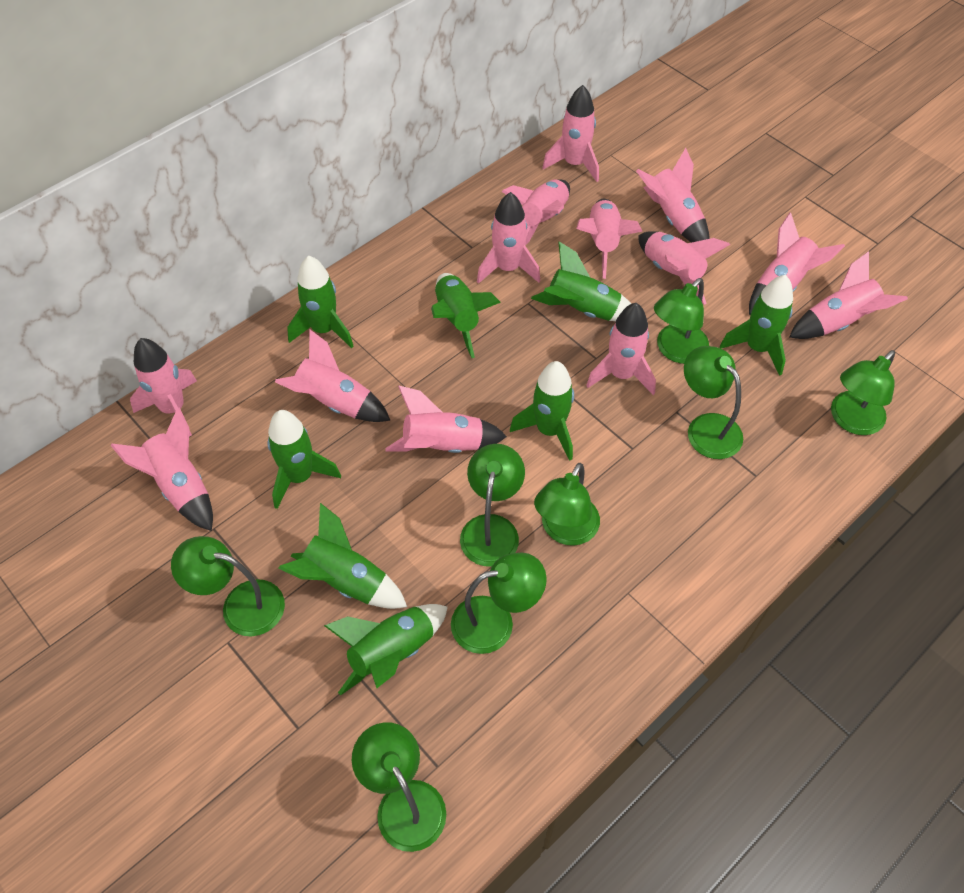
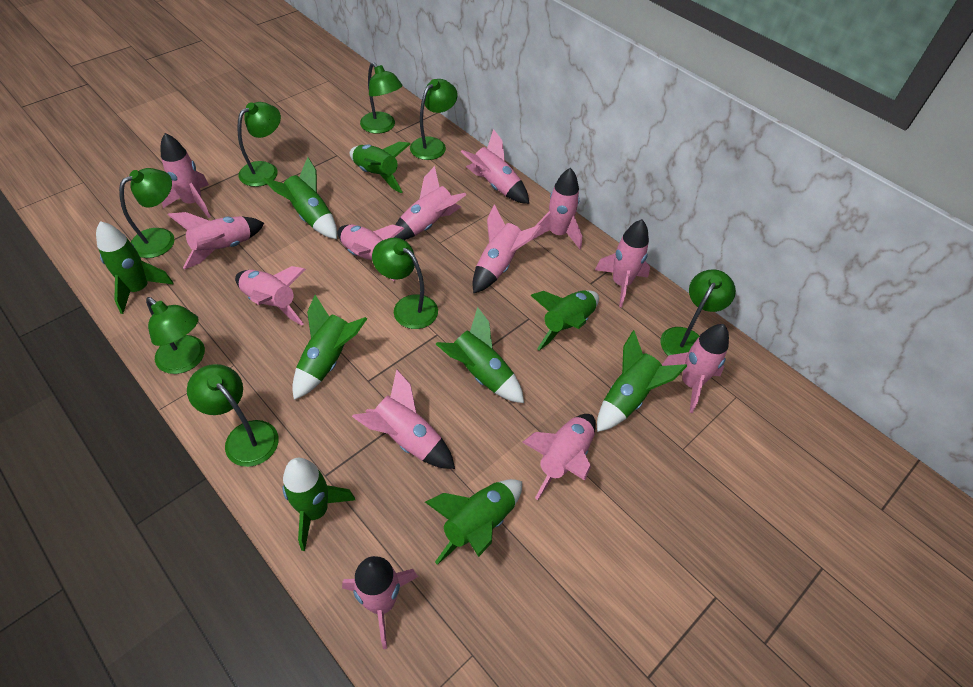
green rocket: [268,410,341,509] [278,503,407,609] [287,255,354,348] [324,604,448,696] [431,273,501,358] [510,361,574,461] [531,242,631,321] [720,275,793,376] = 8 -> [96,221,174,314] [263,157,337,239] [282,458,355,551] [292,295,367,400] [350,142,410,193] [425,479,522,565] [436,307,524,403] [530,290,599,351] [597,330,687,432] = 9

